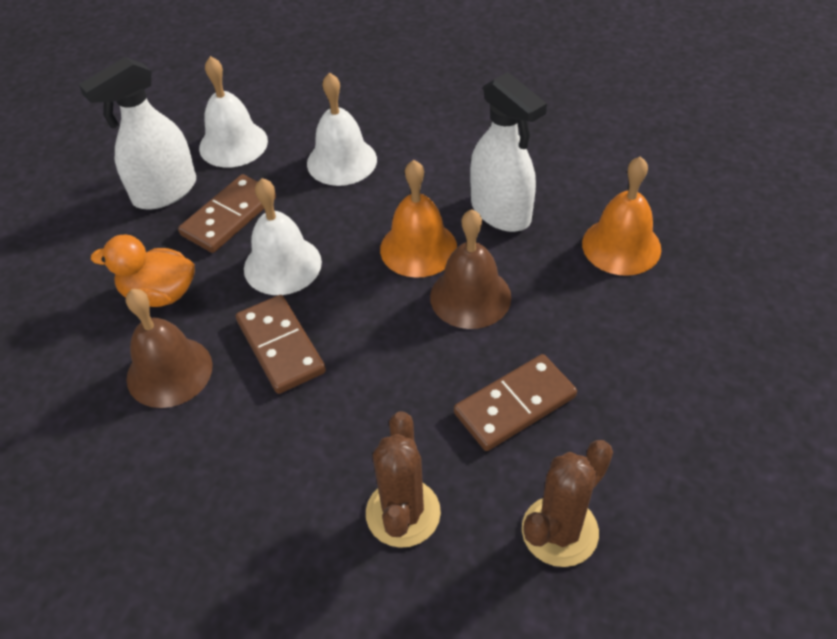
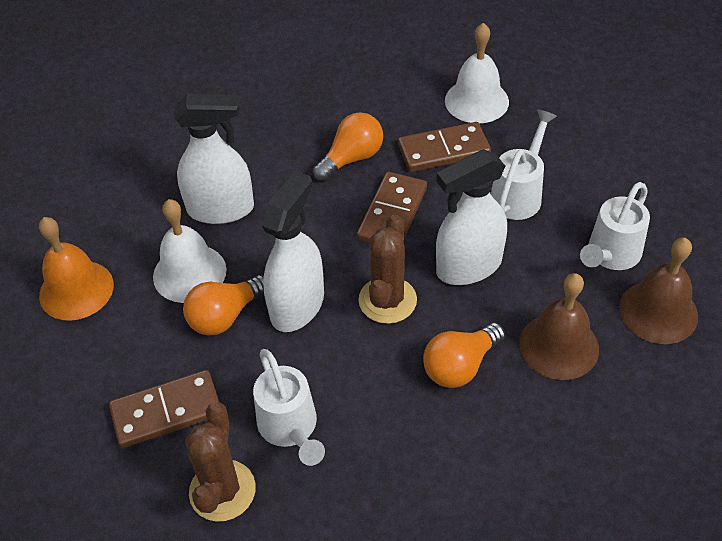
orange bell: [380,160,457,278] [582,156,661,276] = 2 -> [39,217,114,321] = 1
orange duck: [91,235,195,307] = 1 -> none = 0
orange light bulb: none = 0 -> [183,275,264,336] [313,112,383,181] [423,323,505,388] = 3
white bell: [199,56,268,168] [244,178,322,295] [307,72,377,186] = 3 -> [153,199,226,303] [445,23,509,123] = 2
white spray bottle: [79,57,196,210] [470,72,547,232] = 2 -> [174,94,254,224] [261,171,324,332] [436,149,507,285] = 3
white watering can: none = 0 -> [253,349,325,466] [491,109,557,220] [580,182,650,270] = 3

